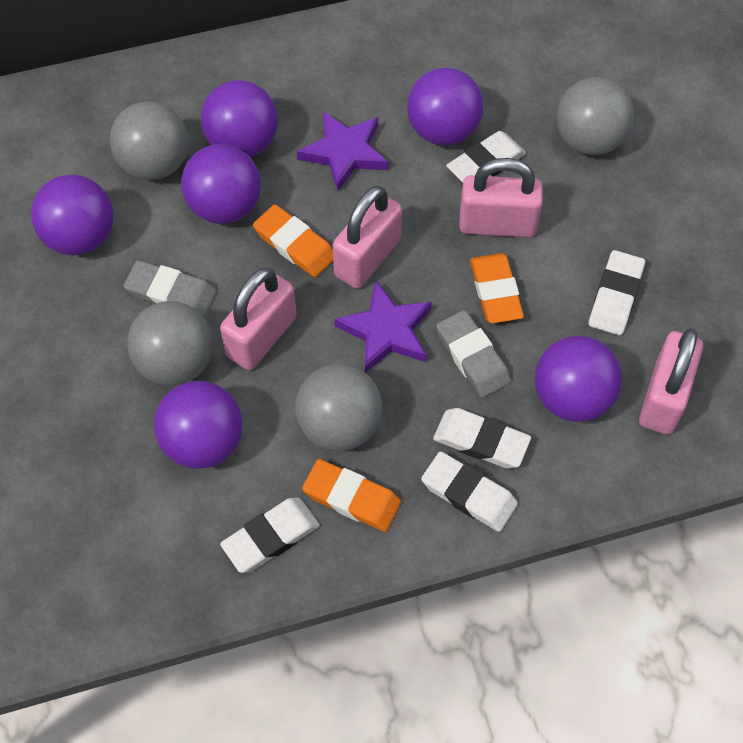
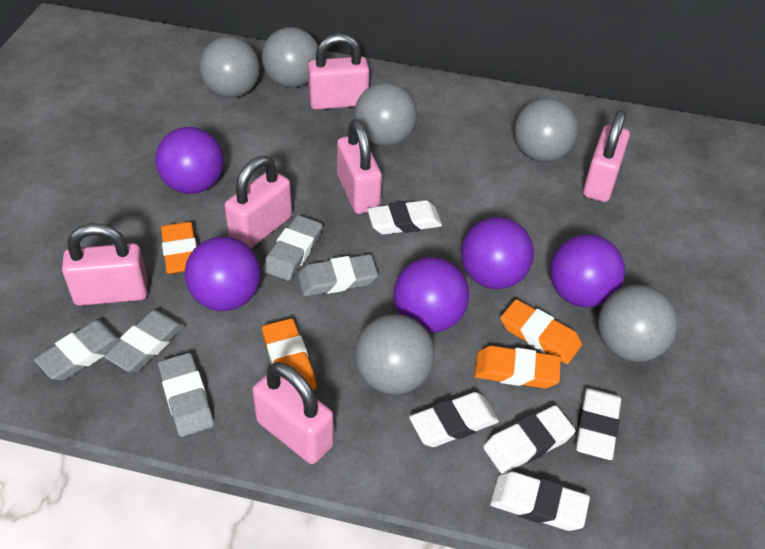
grey ball: [110,101,189,180] [127,301,213,386] [295,364,382,451] [556,77,634,155] = 4 -> [199,37,260,98] [262,27,318,88] [354,83,417,146] [355,314,435,394] [514,98,578,162] [598,285,678,362] = 6
grey eraser: [124,260,217,317] [436,310,511,398] = 2 -> [34,320,122,380] [104,310,185,372] [158,353,214,437] [263,215,323,281] [298,254,378,296] = 5
orange eraser: [253,204,333,277] [302,459,401,532] [470,253,524,324] = 3 -> [161,222,197,274] [262,318,317,390] [474,345,561,389] [501,299,582,364] = 4
pink padlock: [220,267,297,370] [333,186,402,289] [459,158,543,237] [639,328,703,434] = 4 -> [62,223,148,306] [224,156,292,248] [252,362,334,464] [308,34,369,110] [337,119,382,214] [583,110,630,202] = 6
purple ball: [31,175,114,255] [154,381,243,469] [181,144,261,224] [201,80,278,157] [407,68,484,146] [535,336,622,422] = 6 -> [155,127,224,194] [185,236,261,311] [394,257,469,333] [461,217,534,289] [550,234,625,308] = 5
purple star: [297,111,388,192] [334,281,432,373] = 2 -> none = 0

